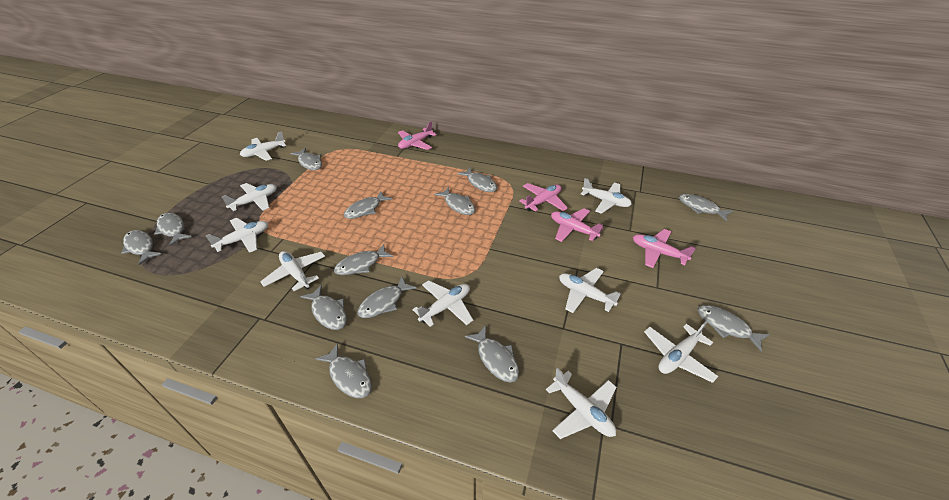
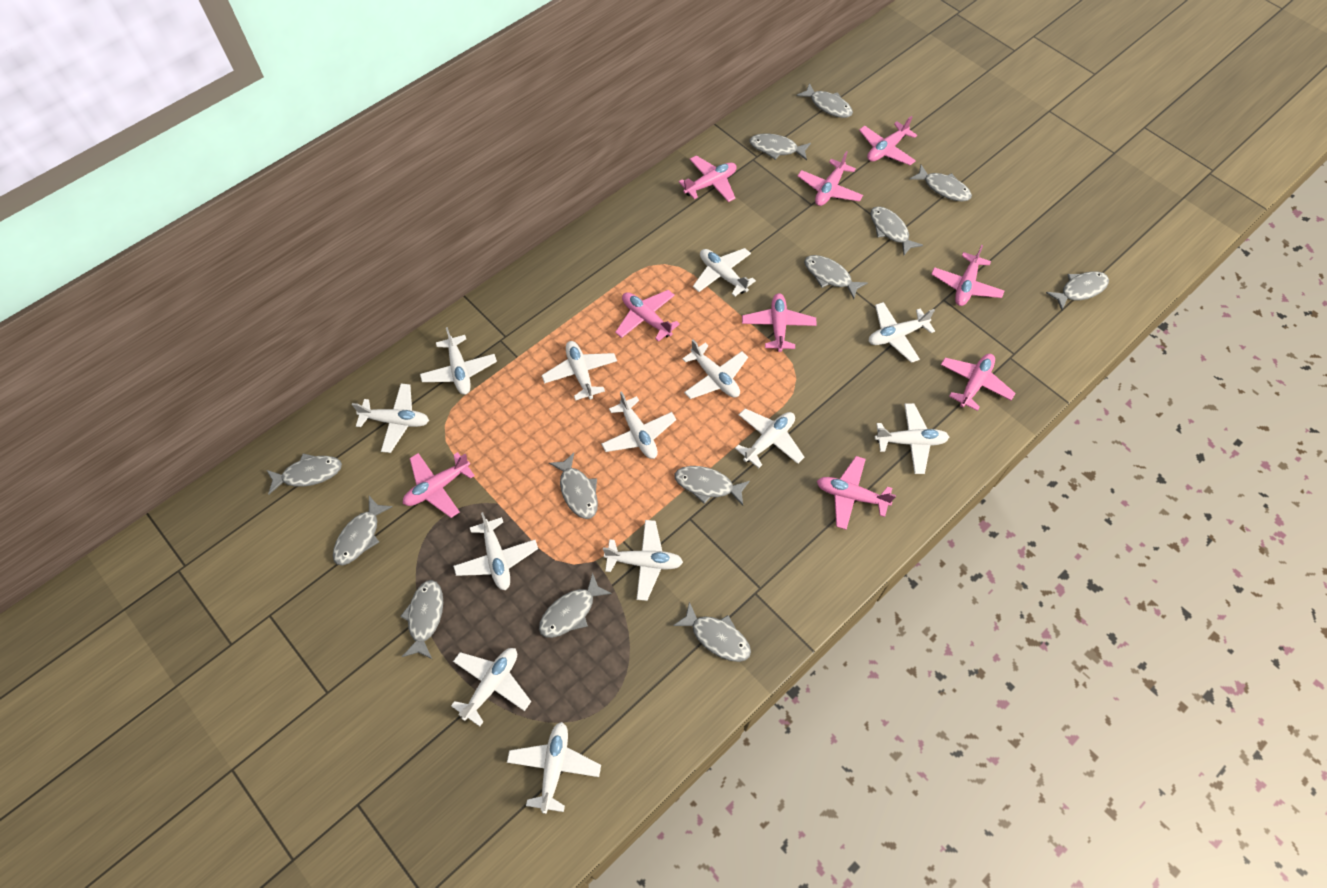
pink plane: [398,122,437,150] [519,183,568,212] [551,208,603,242] [633,229,696,268] = 4 -> [403,452,475,518] [615,290,680,342] [679,155,737,202] [742,293,817,352] [798,151,863,206] [817,456,896,530] [859,116,917,165] [931,245,1004,306] [941,354,1015,411] = 9
white plane: [206,218,269,253] [222,183,277,211] [240,131,286,161] [260,251,325,291] [412,280,473,327] [546,368,616,439] [559,268,621,313] [581,178,632,214] [644,321,718,383] = 9 -> [352,384,429,453] [420,327,497,395] [451,648,531,727] [453,512,538,590] [507,722,601,814] [542,341,617,401] [601,391,676,459] [603,520,683,601] [682,339,748,399] [693,248,756,297] [735,409,805,468] [868,302,935,363] [875,403,949,474] = 13

